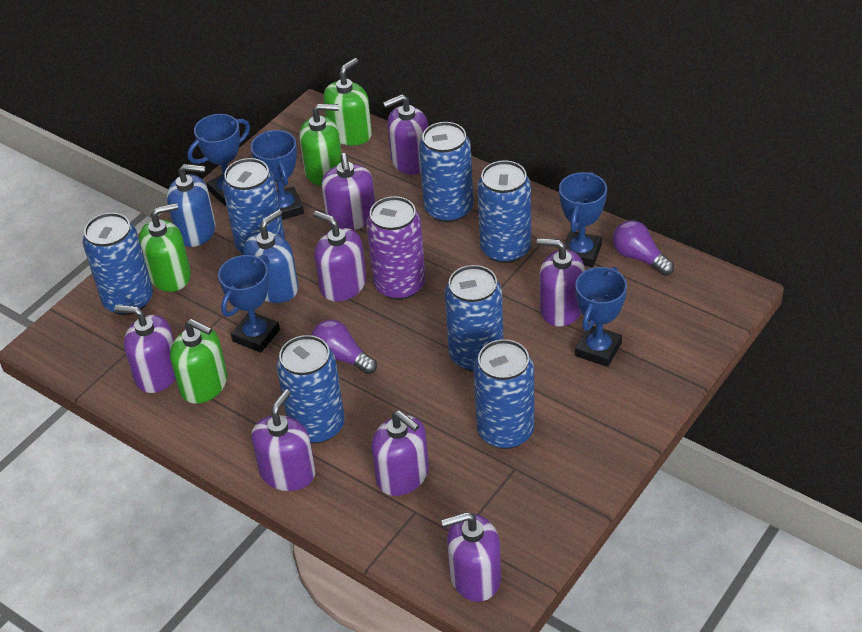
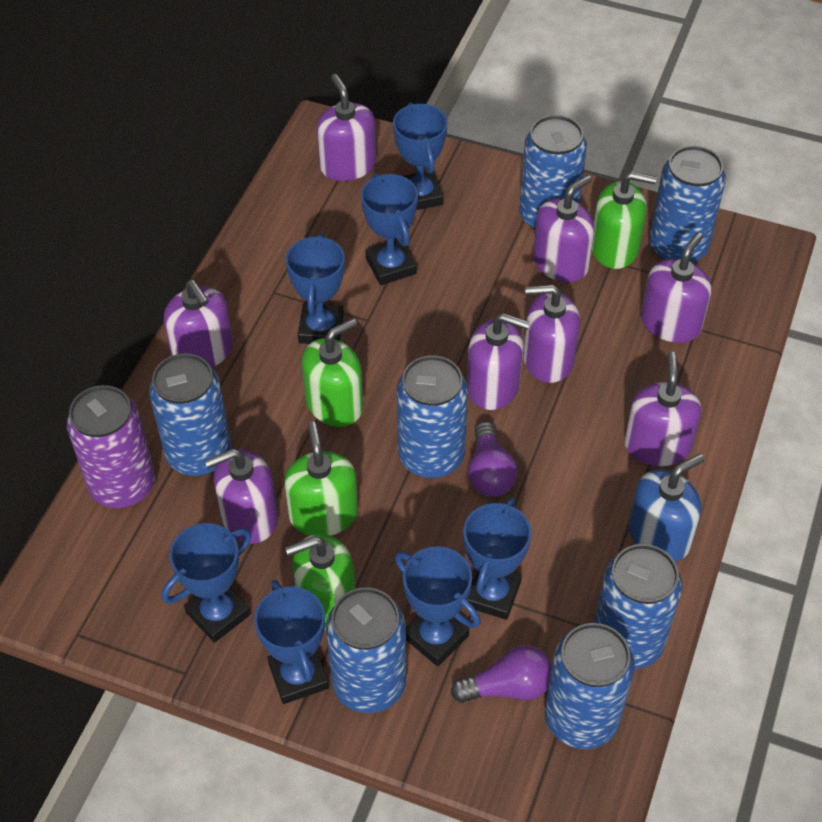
blue soap dispenser: [167,164,216,247] [244,209,298,303] = 2 -> [629,454,705,562] = 1
blue trophy: [188,114,250,206] [218,255,280,353] [251,130,304,220] [559,171,607,267] [575,267,627,367] = 5 -> [162,523,251,643] [254,580,329,704] [286,233,345,344] [361,173,418,285] [393,103,448,210] [395,546,481,666] [463,498,531,620] = 7

